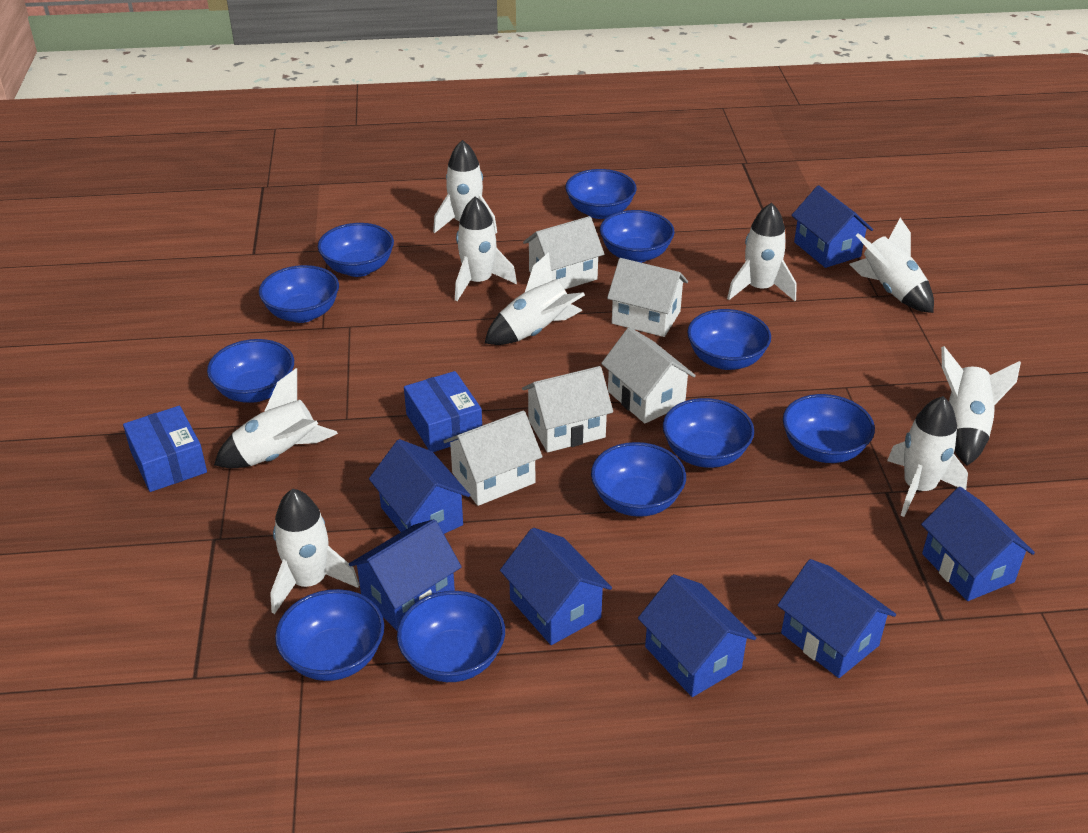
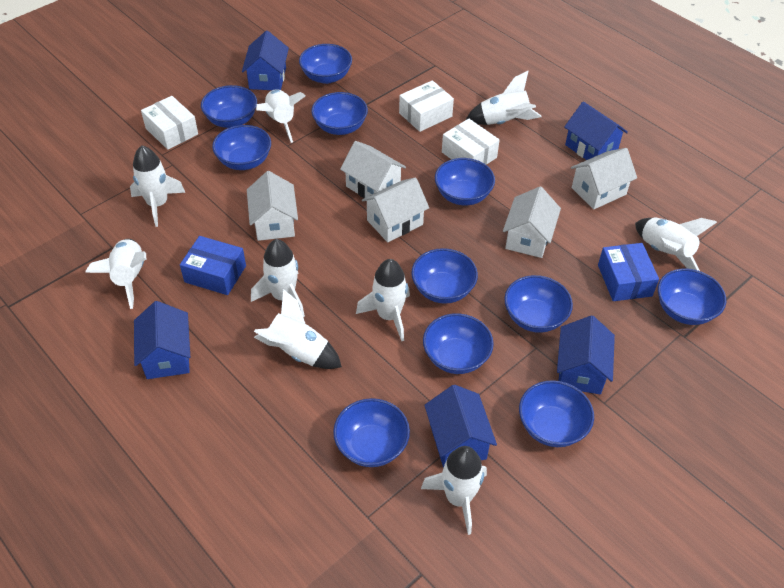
blue house: [349,519,462,630] [369,439,470,534] [500,528,612,645] [638,574,756,697] [777,559,896,678] [791,185,873,268] [921,487,1035,601] = 7 -> [134,301,190,379] [242,31,289,90] [424,385,497,468] [557,315,615,394] [564,101,628,160] = 5
white box: none = 0 -> [141,96,198,150] [399,80,454,132] [442,119,500,165] = 3

